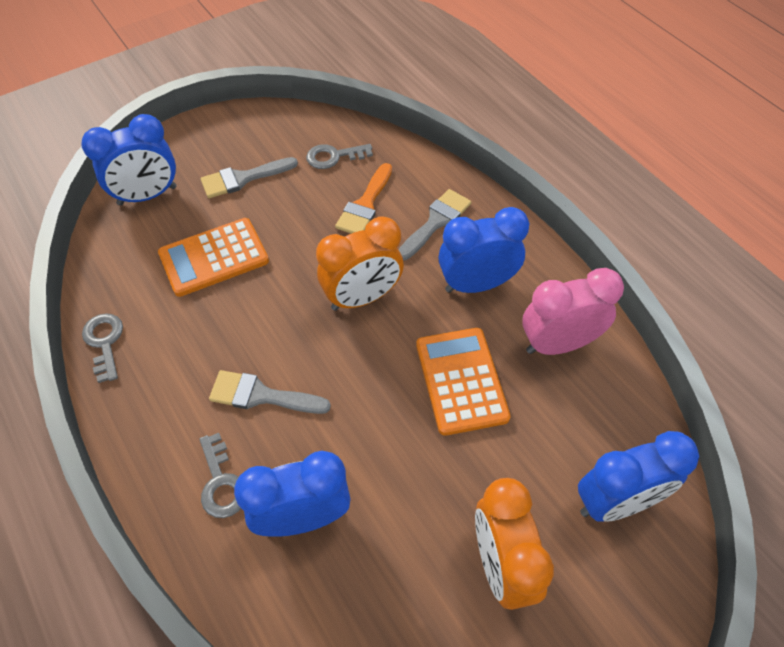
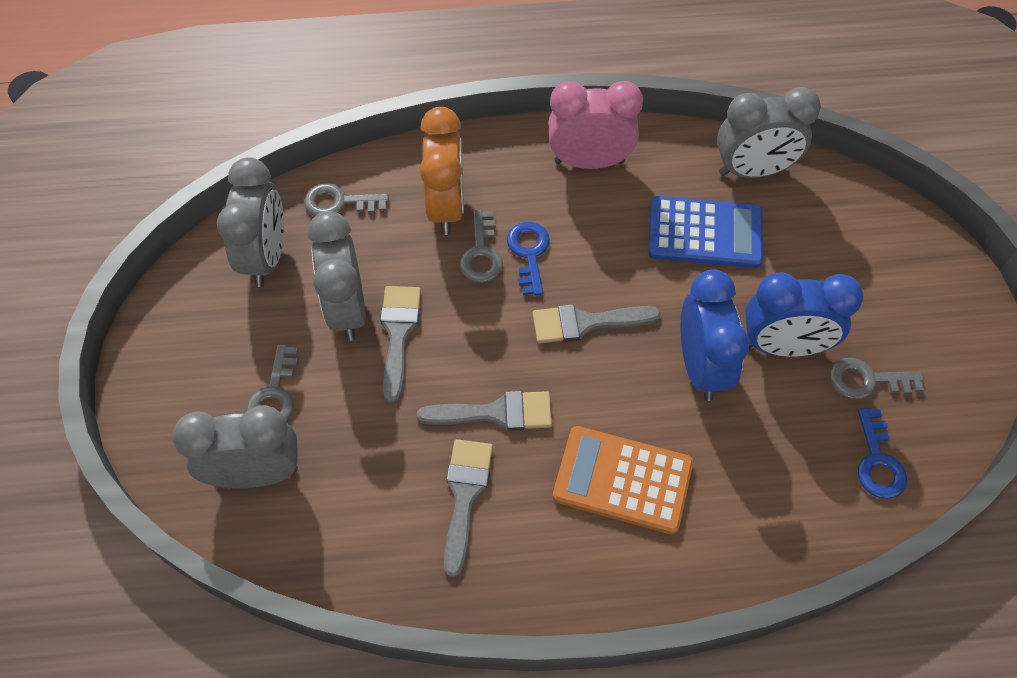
blue calculator: none = 0 -> [648,196,763,268] = 1
blue clock: [81,114,177,205] [234,451,351,537] [439,207,529,293] [578,431,699,522] = 4 -> [681,269,750,401] [745,272,863,357] = 2
blue key: none = 0 -> [507,222,550,296] [858,408,907,499] = 2
grey brush: [201,157,298,198] [209,370,331,414] [399,189,472,260] = 3 -> [380,286,421,403] [417,391,552,431] [444,439,493,577] [532,304,661,344] = 4
grey clock: none = 0 -> [172,405,298,488] [217,157,284,287] [308,211,366,341] [717,87,821,178] = 4
grey key: [82,313,123,383] [200,433,241,518] [306,144,373,169] = 3 -> [246,344,298,421] [304,183,389,216] [459,210,503,283] [830,358,924,399] = 4
orange brush: [335,163,392,234] = 1 -> none = 0
orange calculator: [158,218,269,297] [416,328,511,436] = 2 -> [553,426,693,534] = 1
orange clock: [316,216,404,311] [475,478,554,610] = 2 -> [420,107,464,235] = 1

